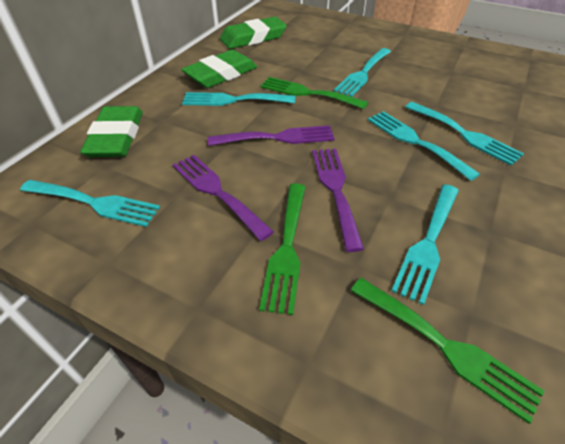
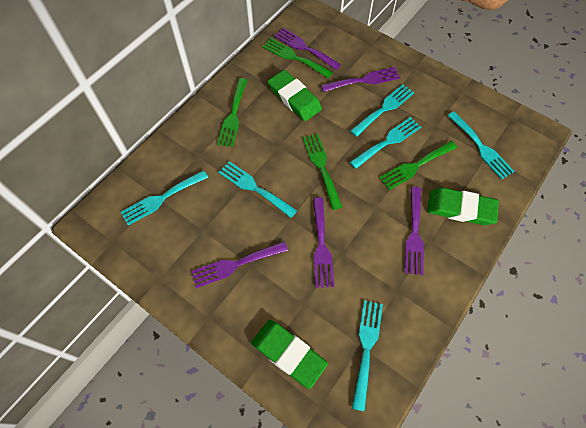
green fork: [259,183,306,315] [260,77,368,109] [350,278,544,424] = 3 -> [217,78,247,147] [262,38,333,78] [303,134,342,210] [379,141,457,190] = 4
purple fork: [173,155,274,241] [208,125,335,146] [312,148,364,252] = 3 -> [191,241,288,288] [274,28,341,70] [313,197,334,288] [321,67,400,92] [405,187,424,275] = 5

